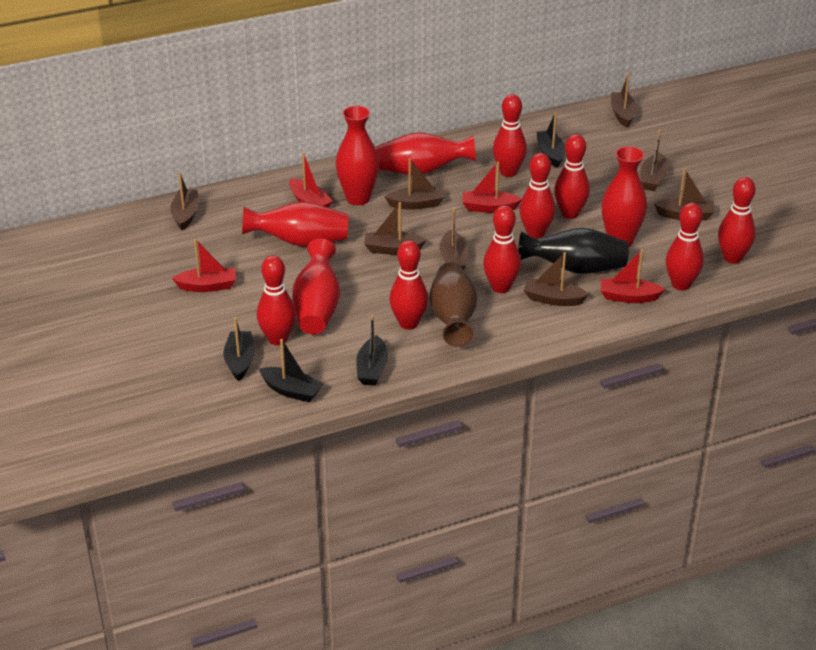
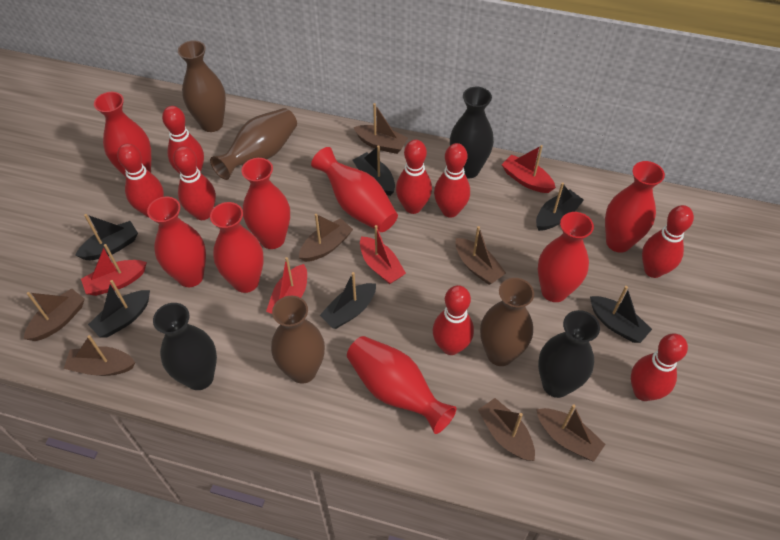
black boat: [223,317,255,381] [259,339,323,402] [356,315,388,386] [536,112,565,168] = 4 -> [75,214,138,260] [88,280,150,337] [320,272,376,329] [353,145,395,196] [536,183,584,231] [590,286,652,343] = 6
black vase: [518,228,629,274] = 1 -> [153,303,217,390] [450,87,494,179] [538,310,600,398] = 3
brown boat: [170,172,199,231] [364,202,426,255] [384,158,444,210] [439,208,468,270] [524,252,589,306] [611,73,637,127] [640,130,668,191] [654,168,715,220] = 8 -> [24,288,85,341] [64,335,135,376] [299,214,353,262] [353,103,408,154] [455,226,506,285] [478,398,535,461] [536,404,606,462] = 7
brown vase: [430,262,477,347] = 1 -> [178,40,226,132] [210,108,297,180] [271,296,325,384] [480,278,534,366] = 4
red vase: [242,202,348,247] [292,238,340,334] [336,106,379,205] [376,132,476,175] [602,146,647,247] = 5 -> [94,92,151,177] [147,197,206,287] [210,202,264,293] [241,158,290,249] [311,147,398,232] [347,336,456,434] [538,212,594,302] [605,161,665,253] = 8

